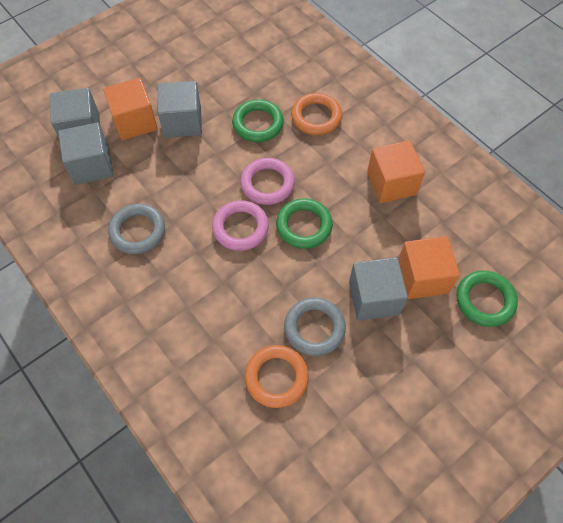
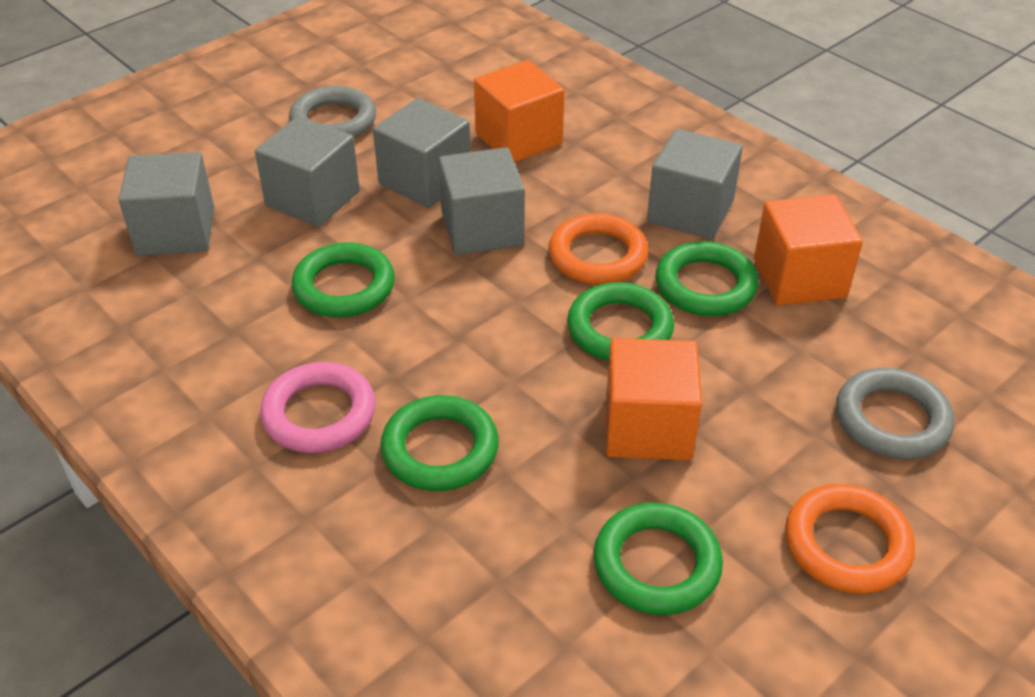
green ring: [232,99,284,142] [276,198,333,249] [456,271,518,327] = 3 -> [292,242,395,317] [380,395,499,491] [567,282,674,361] [593,503,723,615] [656,241,759,316] = 5
grey cube: [50,88,100,138] [58,123,114,185] [158,81,202,138] [349,257,408,321] = 4 -> [118,152,214,256] [255,116,360,227] [373,98,471,208] [439,147,525,255] [647,129,743,239] = 5
pink ring: [212,200,269,251] [240,158,295,205] = 2 -> [260,362,376,453] = 1

